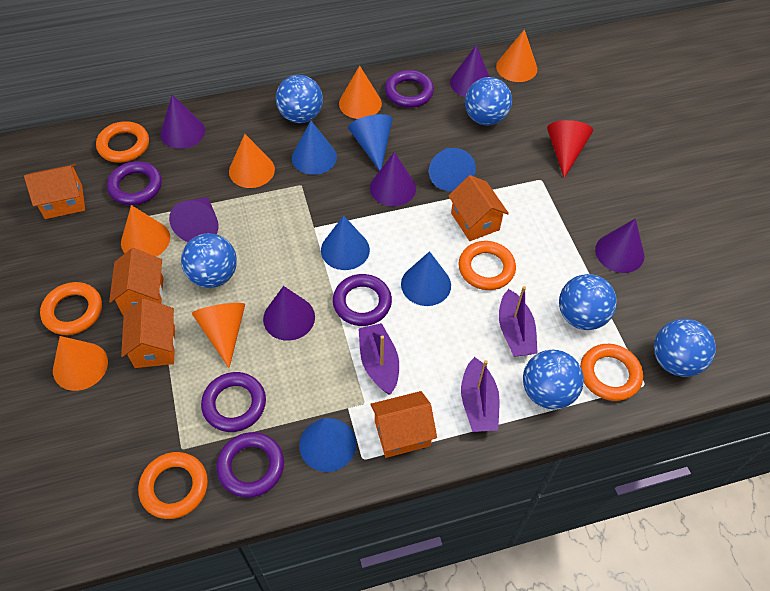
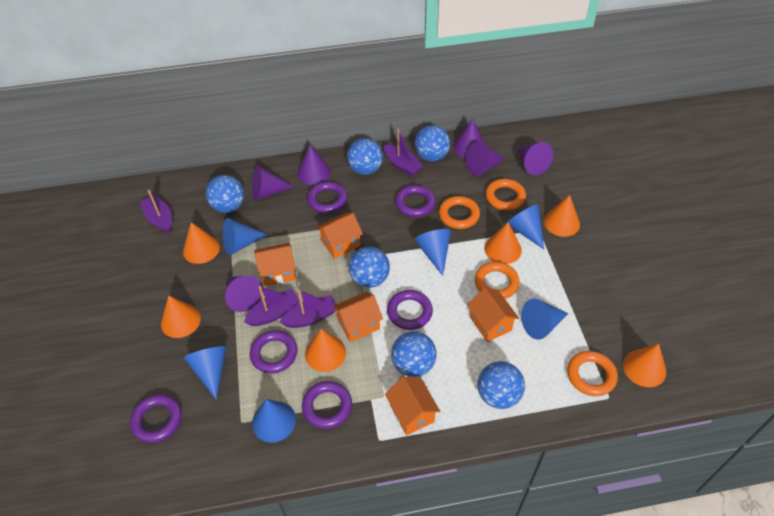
orange ring: [40,282,102,335] [96,121,149,163] [138,452,208,519] [459,241,516,290] [580,344,643,401] = 5 -> [439,196,480,229] [475,262,520,299] [485,179,526,210] [567,351,618,396] = 4
purple boat: [358,323,399,395] [461,357,500,432] [499,286,538,357] = 3 -> [140,190,172,233] [244,286,300,326] [280,289,336,328] [384,129,424,176] = 4
purple ring: [107,161,162,205] [201,372,266,432] [216,432,284,498] [333,274,392,326] [385,70,434,108] = 5 -> [130,394,182,443] [250,330,297,373] [302,381,352,429] [307,182,347,213] [387,290,433,330] [395,185,436,217] = 6
red cone: [547,120,593,178] = 1 -> none = 0

